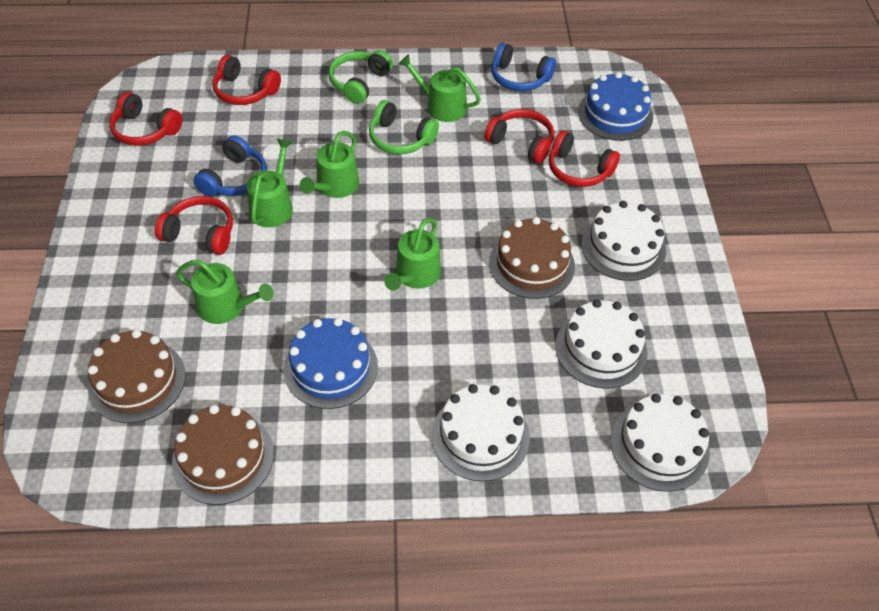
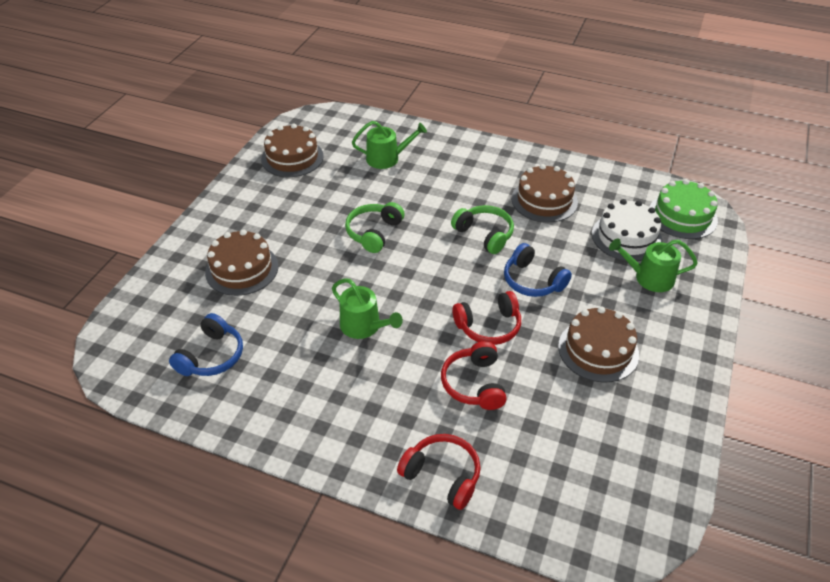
blue cake: [284,318,378,409] [578,72,653,141] = 2 -> none = 0
brown cake: [88,329,186,423] [172,405,274,505] [489,217,575,299] = 3 -> [205,229,278,296] [261,123,324,177] [512,164,578,222] [558,306,639,383] = 4
green cake: none = 0 -> [650,179,718,239] = 1
green watering can: [176,260,274,324] [246,139,293,227] [300,131,359,198] [384,218,441,290] [398,54,481,122] = 5 -> [332,278,403,339] [352,121,427,169] [609,238,698,292] = 3
red headphones: [109,92,182,146] [155,196,233,255] [212,55,281,105] [484,109,554,164] [549,131,620,187] = 5 -> [397,434,481,510] [441,341,507,410] [452,291,521,345] = 3
white cake: [432,384,530,481] [555,299,647,389] [581,201,666,281] [611,394,710,492] = 4 -> [592,199,662,261] = 1

